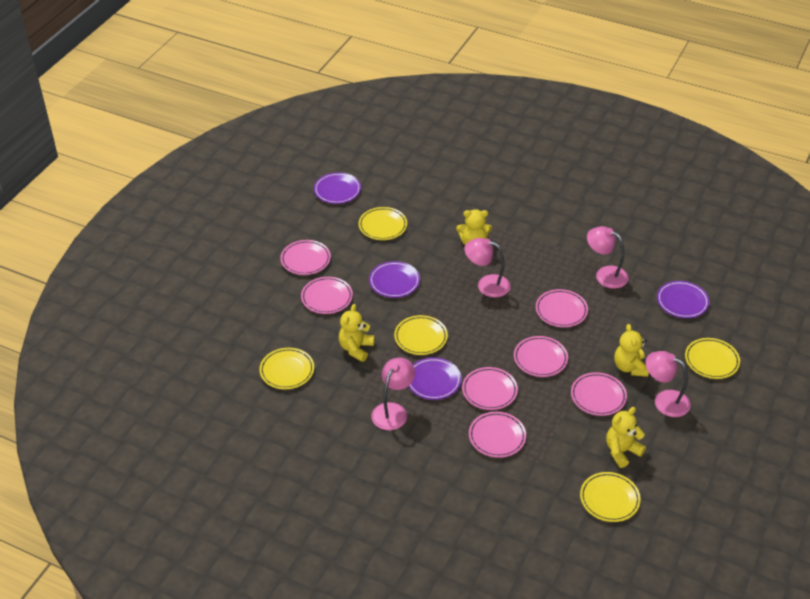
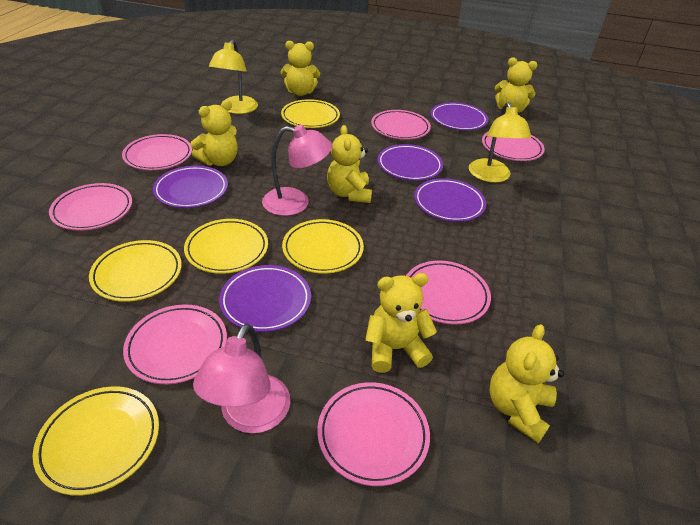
pink lamp: [371,357,415,430] [464,238,511,298] [587,226,629,289] [646,351,691,417] = 4 -> [193,323,290,433] [262,125,333,216] = 2
purple plate: [314,172,361,204] [369,261,420,298] [408,357,461,400] [657,281,709,318] = 4 -> [153,166,228,208] [219,265,311,332] [377,144,443,181] [414,178,486,222] [431,102,488,131] = 5
yellow lamp: none = 0 -> [209,40,258,114] [469,102,531,183] = 2
yellow teddy bear: [339,304,375,362] [456,209,492,245] [606,407,646,468] [614,324,649,377] = 4 -> [190,100,238,166] [280,41,320,96] [327,125,372,203] [365,273,437,373] [489,324,564,443] [494,57,537,112] = 6

